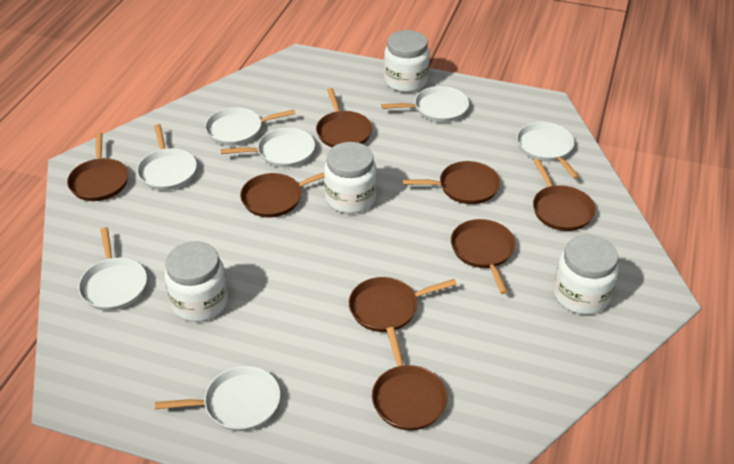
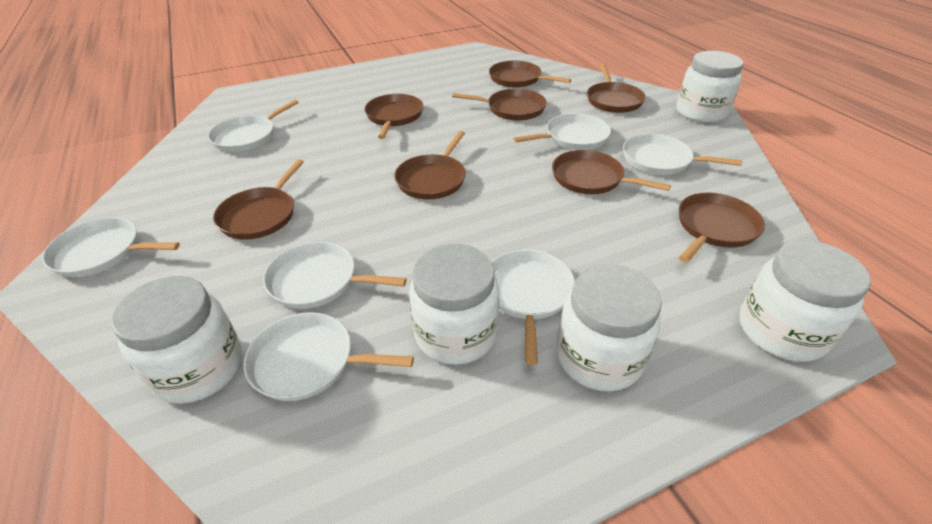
white jar: [164,241,228,322] [324,142,377,214] [384,30,430,92] [553,235,619,315] = 4 -> [111,276,242,404] [409,244,499,365] [556,264,662,392] [677,51,744,123] [739,240,871,362] = 5

